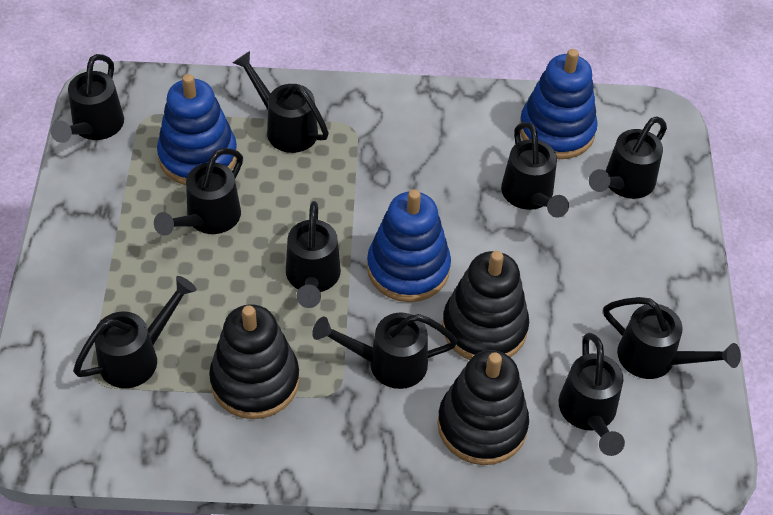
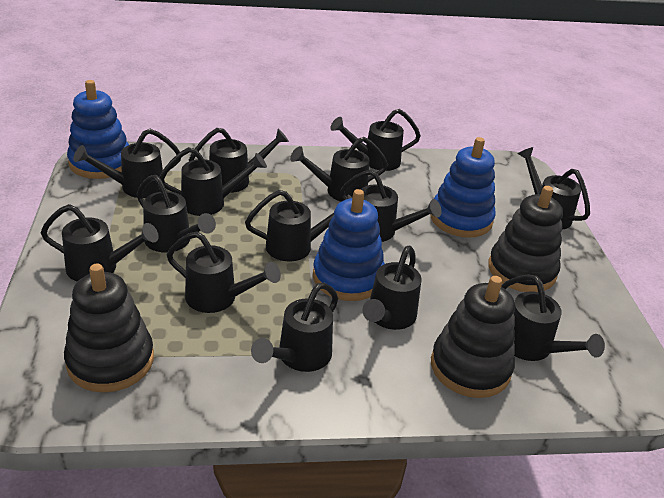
black watering can: [51,54,124,143] [73,276,197,388] [154,148,243,236] [233,51,329,153] [286,201,341,308] [312,312,457,389] [501,122,569,218] [559,333,625,456] [589,116,667,199] [603,297,741,379] = 10 -> [41,204,159,282] [74,129,181,198] [137,175,216,253] [159,147,267,216] [167,231,281,313] [189,128,289,193] [245,190,352,261] [251,283,338,372] [290,137,388,202] [330,109,421,171] [340,169,441,242] [362,245,421,330] [501,274,605,361] [517,147,590,230] = 14

